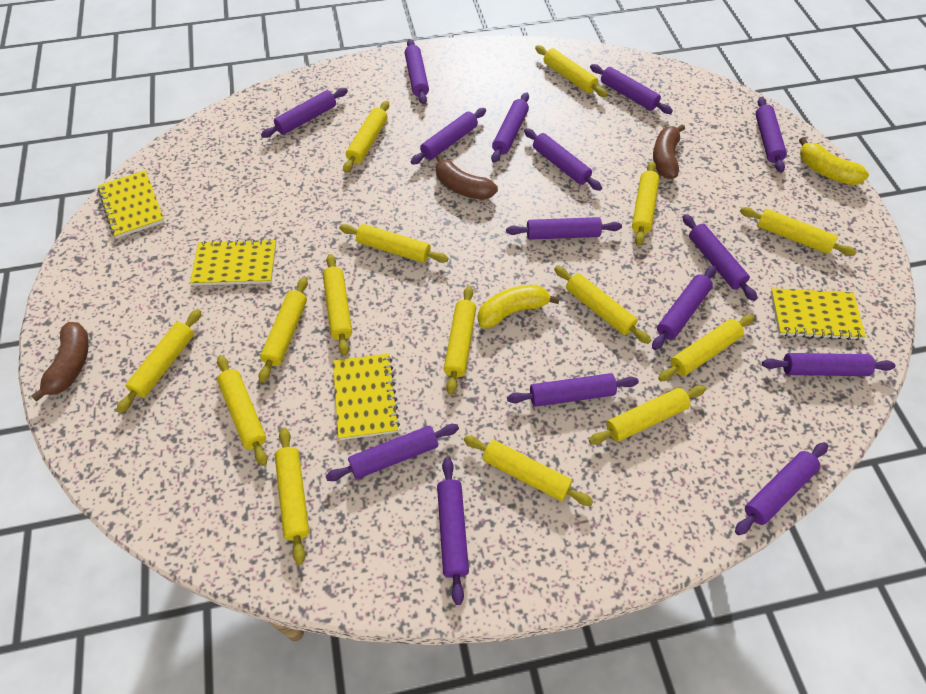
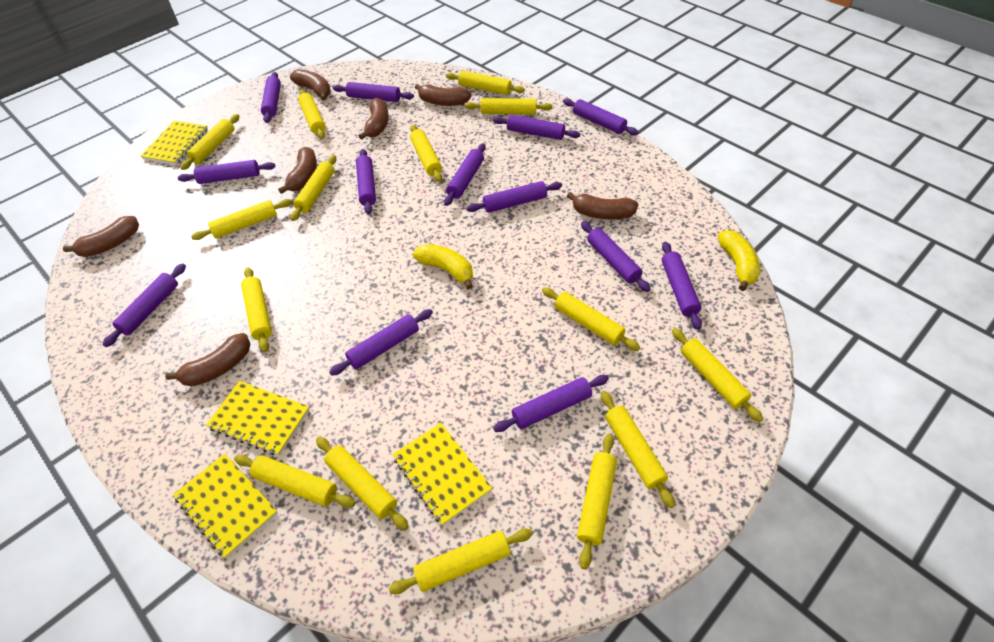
brown banana: [31,322,89,402] [436,154,498,200] [653,124,685,179] = 3 -> [63,216,139,257] [165,333,250,387] [278,147,317,194] [290,69,331,101] [359,98,389,140] [415,84,472,106] [567,192,639,220] = 7
purple rolling pin: [261,88,348,138] [325,424,459,481] [405,39,429,105] [410,108,486,165] [437,457,469,605] [491,92,529,163] [506,217,622,240] [507,373,639,407] [524,128,602,191] [590,64,673,114] [652,266,716,350] [682,214,758,301] [735,442,828,535] [755,97,787,173] [762,353,896,376] = 15 -> [103,263,186,347] [178,160,276,184] [261,72,281,123] [329,309,433,376] [333,82,414,102] [356,149,376,214] [444,143,486,206] [467,181,562,213] [492,115,580,140] [493,375,609,432] [563,98,639,135] [581,221,650,292] [662,242,702,330] = 13

